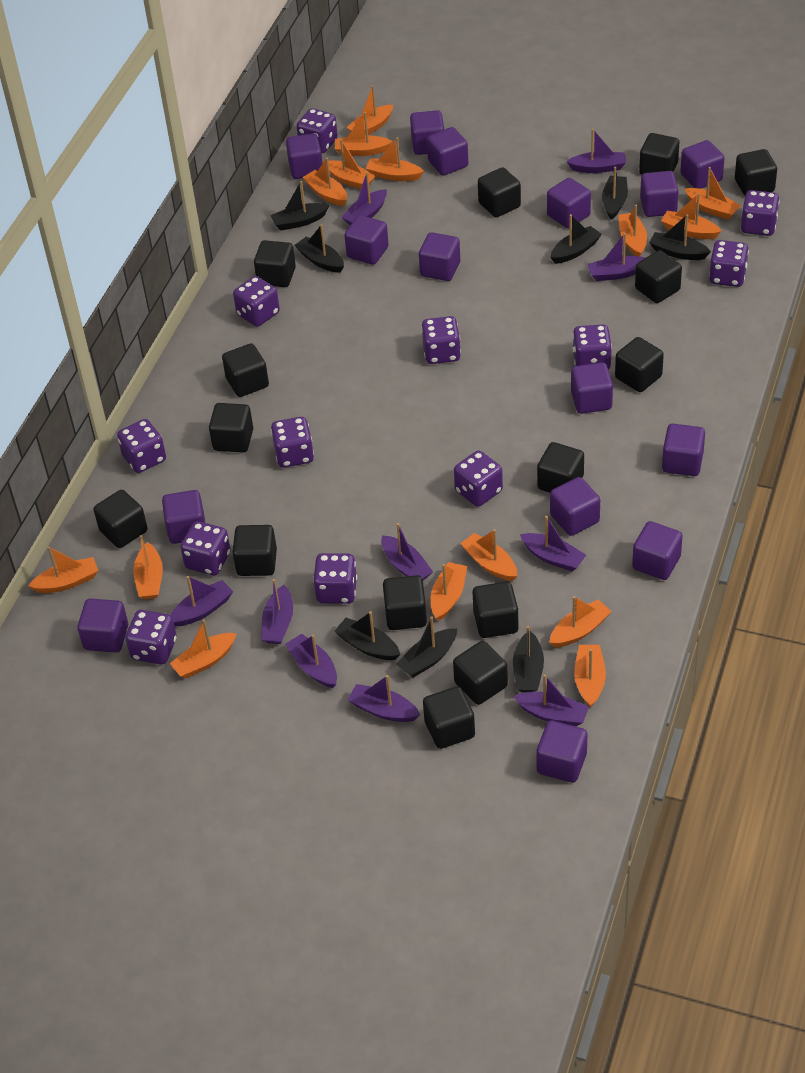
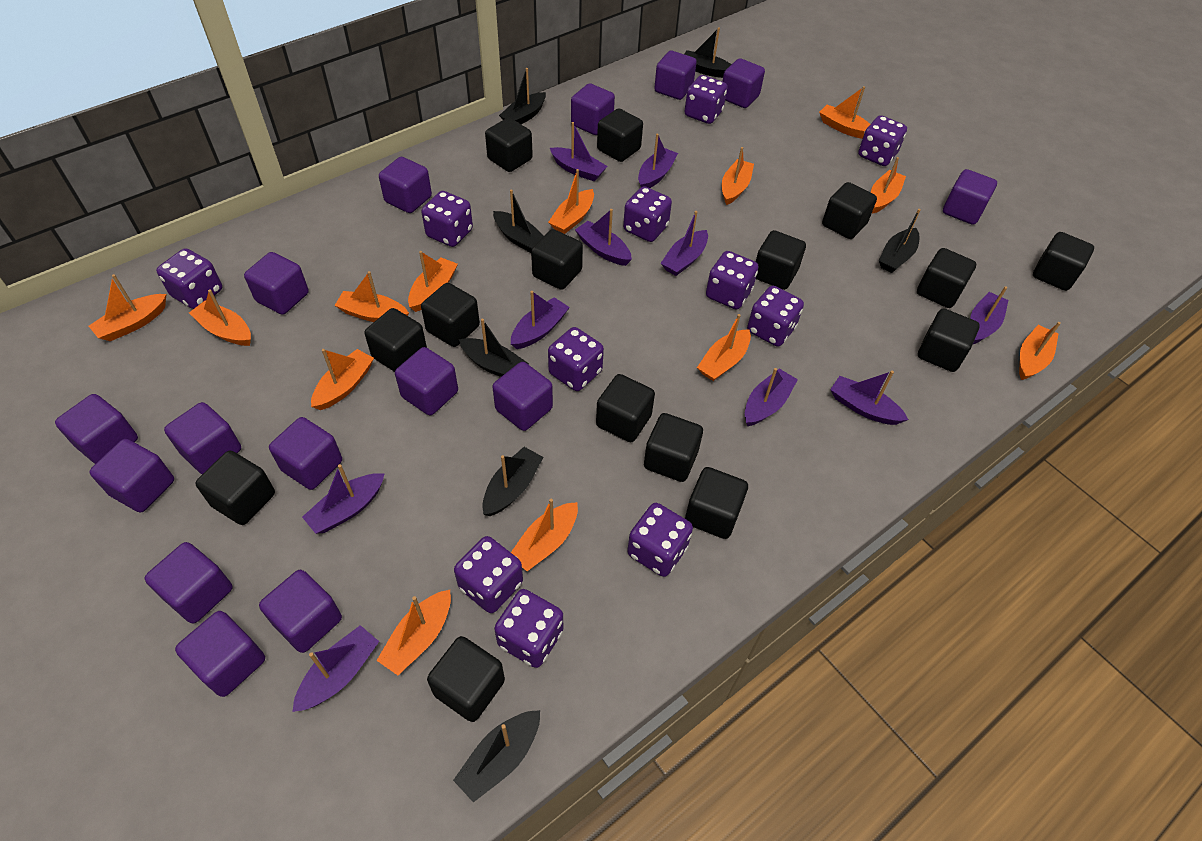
black boat: [270,181,329,231] [295,224,344,273] [334,611,400,660] [396,616,457,678] [513,626,544,692] [550,214,602,264] [602,167,628,220] [649,214,711,260] = 8 -> [453,710,540,803] [459,319,529,377] [482,447,544,516] [493,190,544,253] [499,68,546,124] [684,28,732,78] [879,209,921,273] = 7
orange boat: [28,547,98,593] [133,535,163,599] [170,619,237,678] [303,158,347,206] [328,139,376,189] [335,112,393,156] [346,85,393,135] [366,137,424,181] [431,562,467,621] [460,529,517,581] [549,596,612,647] [574,645,606,708] [618,205,647,256] [661,193,722,239] [685,167,741,220] = 15 -> [89,274,166,341] [189,289,251,346] [311,349,374,410] [334,271,409,322] [376,590,451,675] [408,251,458,312] [511,499,578,571] [548,169,594,234] [697,314,751,381] [722,147,754,205] [819,86,870,139] [871,157,906,214] [1019,322,1061,380] = 13
purple dice: [117,419,166,473] [125,610,177,665] [180,521,231,575] [233,276,280,327] [271,417,314,468] [297,108,338,153] [313,553,357,604] [421,316,461,364] [454,451,503,507] [573,324,612,369] [709,240,749,287] [741,190,780,236] = 12 -> [156,248,222,309] [421,191,473,247] [454,536,523,613] [494,589,563,668] [548,327,604,391] [623,186,672,242] [627,503,693,577] [684,75,727,124] [706,251,758,309] [747,286,804,347] [858,115,907,166] = 11

